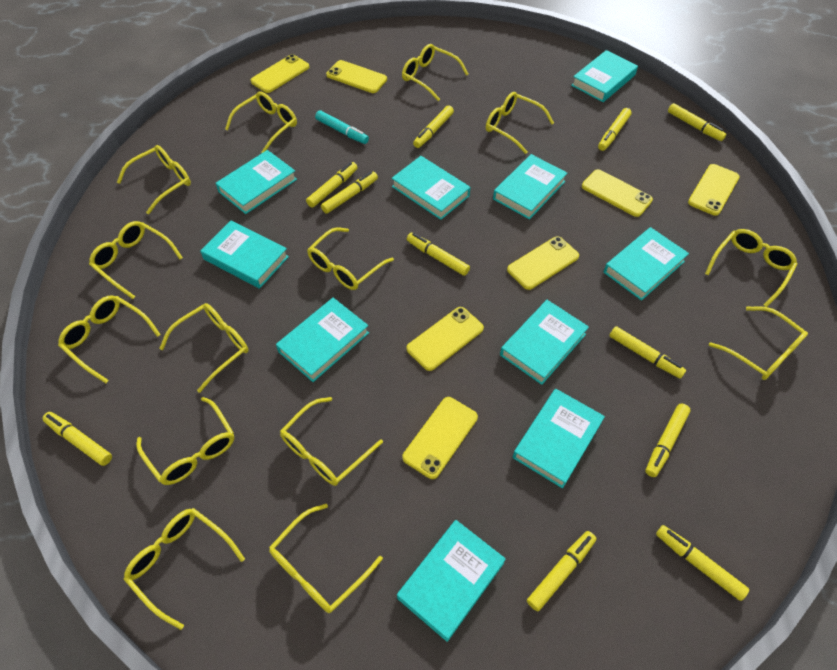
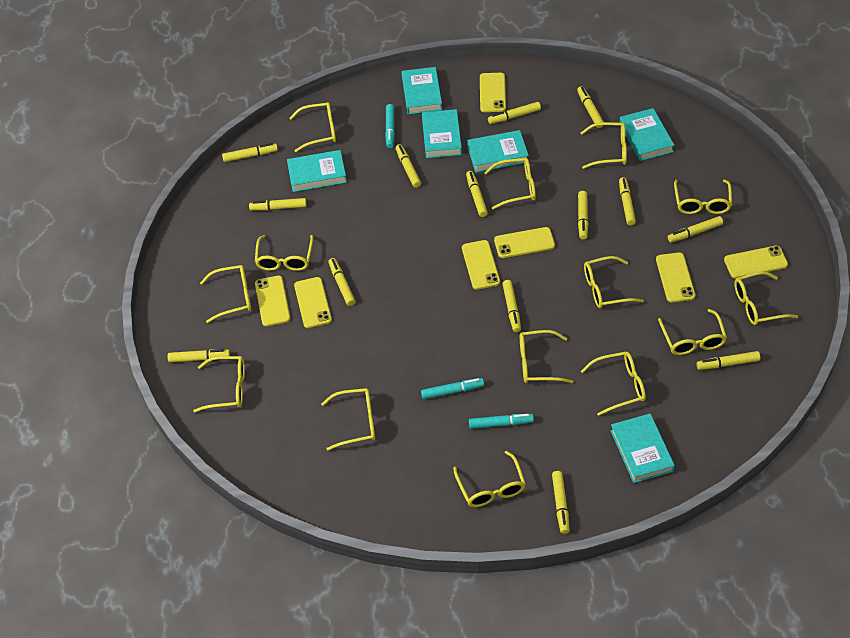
turquoise book: [200,221,289,289] [216,150,297,214] [276,298,369,382] [392,156,471,220] [397,520,506,642] [493,154,567,220] [500,300,589,385] [513,389,605,489] [571,50,638,102] [603,227,689,301] = 10 -> [287,150,347,192] [401,67,442,114] [422,109,462,158] [467,130,529,173] [610,414,675,483] [620,108,674,161] = 6
turquoise marker: [315,110,369,144] = 1 -> [385,104,395,148] [421,378,484,399] [469,414,534,429] = 3
yellow marker: [42,412,112,466] [306,162,358,208] [321,172,378,214] [407,233,470,276] [413,105,454,148] [527,531,597,611] [598,108,632,151] [609,326,686,379] [645,404,691,477] [656,525,749,601] [668,103,726,141] = 11 -> [168,349,230,362] [222,143,278,162] [249,198,307,210] [328,258,356,306] [395,144,421,188] [466,171,488,217] [488,102,541,124] [503,280,521,332] [552,471,570,534] [577,86,604,128] [578,191,588,240] [619,177,636,225] [668,216,723,243] [697,351,760,370] = 14

